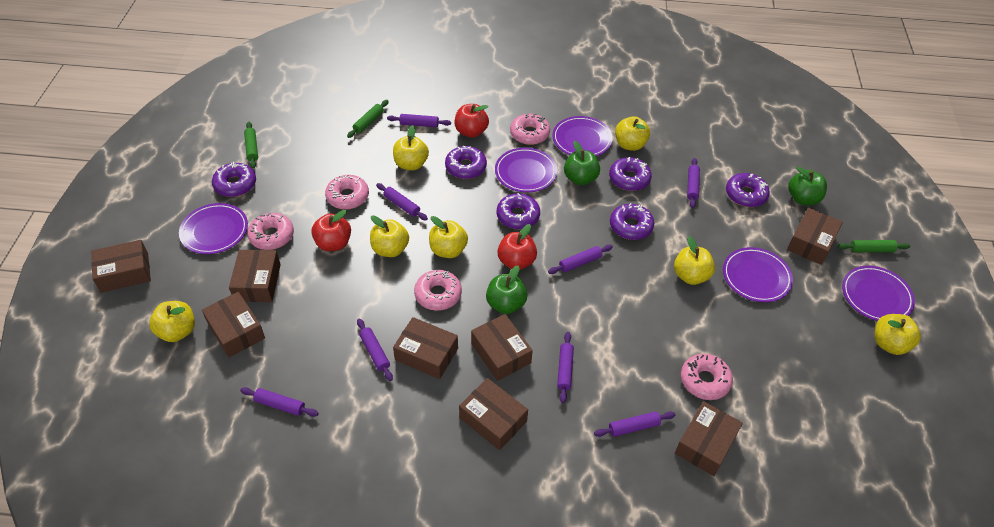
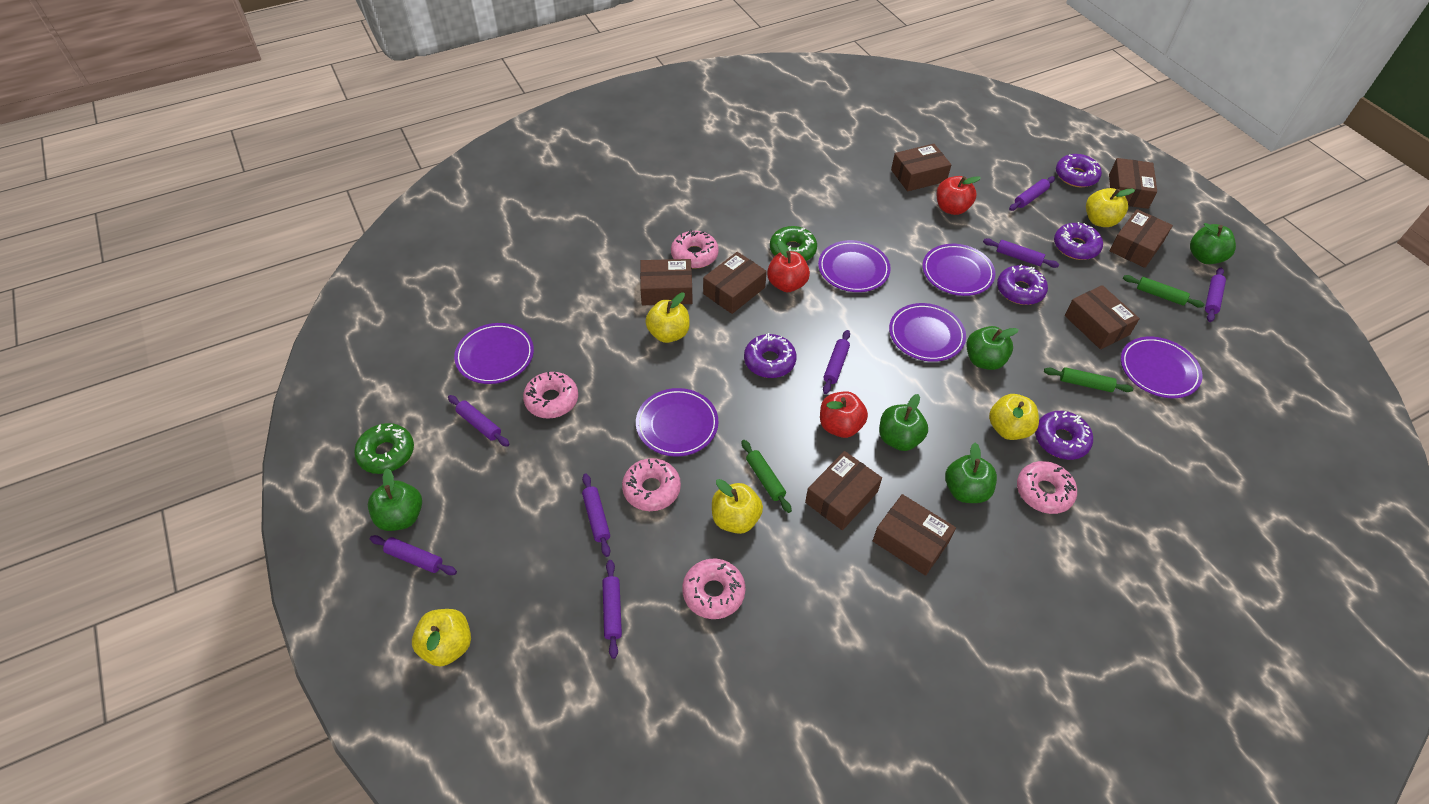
green apple: [486,265,527,314] [564,141,600,185] [788,167,827,205] = 3 -> [368,468,422,531] [879,394,928,451] [945,443,997,503] [966,326,1019,370] [1190,223,1236,264] = 5
green donut: none = 0 -> [354,423,414,474] [770,226,817,261] = 2
purple donut: [212,162,256,197] [445,146,487,179] [497,193,540,229] [609,157,652,191] [610,203,654,240] [726,173,770,207] = 6 -> [744,333,797,378] [997,265,1048,305] [1035,411,1093,460] [1054,222,1103,260] [1056,154,1102,187] = 5
purple plate: [179,203,248,254] [495,148,557,193] [552,116,613,156] [723,247,793,302] [842,266,915,321] = 5 -> [454,323,534,384] [636,388,718,457] [818,240,891,292] [889,303,966,362] [922,244,995,296] [1121,337,1202,398] = 6
yellow apple: [149,301,195,342] [370,215,409,257] [393,125,429,170] [429,216,468,258] [615,116,650,151] [674,236,715,285] [875,314,921,355] = 7 -> [412,609,471,667] [645,293,690,343] [712,479,763,534] [989,394,1039,440] [1086,188,1135,227] = 5

